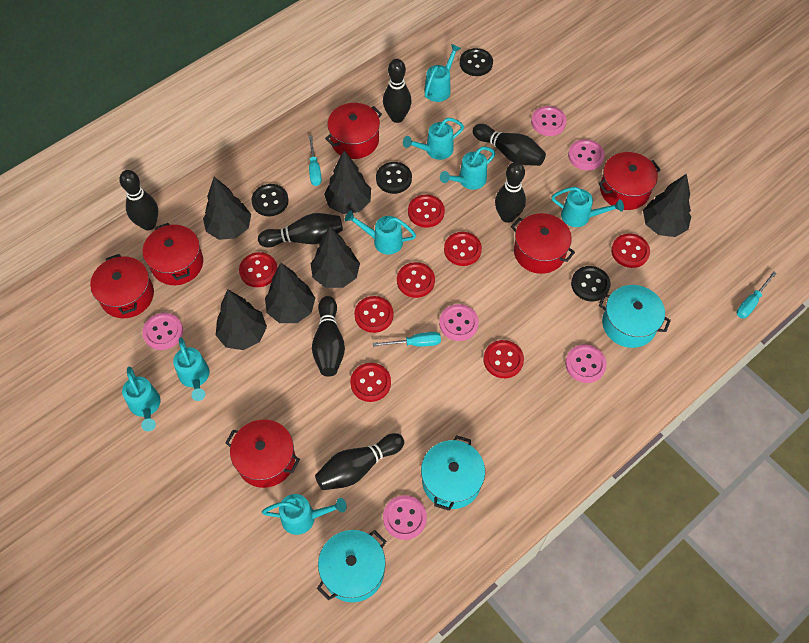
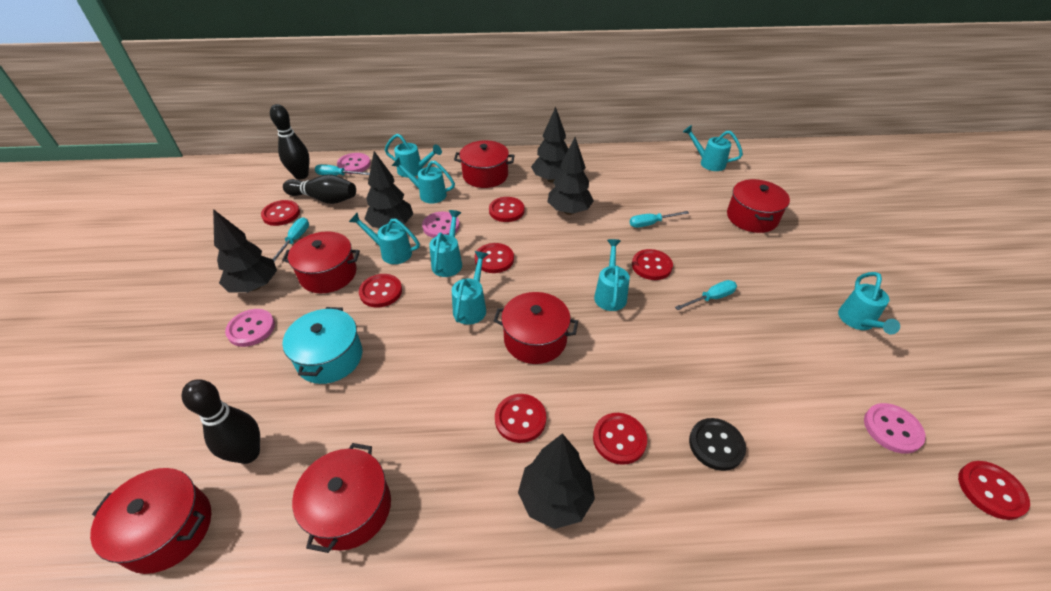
black bowling pin: [119,170,158,230] [258,213,343,248] [312,296,345,377] [315,433,404,490] [383,59,412,123] [472,124,546,166] [495,162,526,223] = 7 -> [182,379,260,464] [270,104,310,180] [283,174,356,204] = 3
black button: [251,184,289,216] [376,162,412,194] [460,48,493,76] [571,266,611,302] = 4 -> [689,418,746,471] = 1
black tree: [203,177,251,240] [216,290,267,350] [265,263,315,323] [311,226,360,288] [324,150,371,214] [643,173,691,237] = 6 -> [213,209,277,293] [364,151,413,228] [518,433,595,529] [531,107,568,183] [547,137,594,215] = 5
pink button: [142,313,183,350] [383,495,427,540] [439,304,479,341] [531,106,567,136] [565,345,607,383] [568,139,605,170] = 6 -> [225,309,275,347] [337,153,371,174] [422,212,460,238] [864,403,926,454] = 4
turquoise pot: [317,530,386,602] [421,435,485,511] [599,285,671,348] = 3 -> [282,307,362,384] = 1
turquoise screwdriver: [309,135,322,186] [373,332,441,347] [737,271,777,318] = 3 -> [273,217,309,262] [315,164,370,175] [630,211,689,228] [675,280,737,310] = 4

